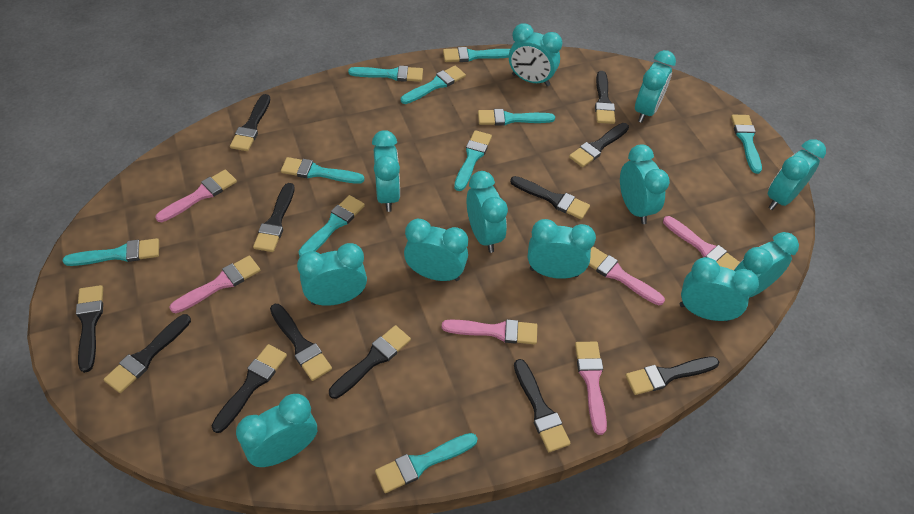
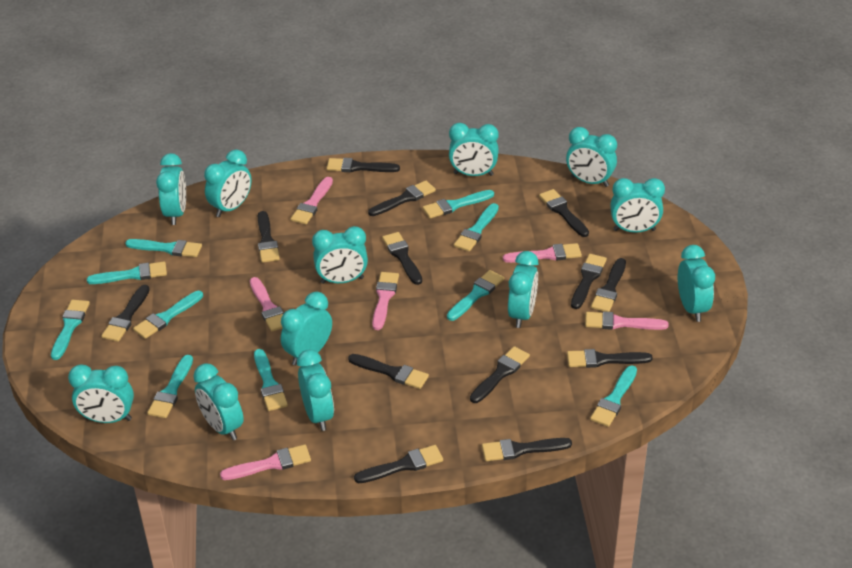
black brush: [76,285,103,373] [104,314,191,393] [211,344,287,433] [230,94,270,151] [253,183,295,252] [270,304,332,381] [329,325,411,399] [510,176,590,220] [514,359,571,452] [569,123,629,167] [595,71,615,124] [625,357,719,395] = 12 -> [101,285,150,342] [258,211,280,263] [327,158,400,172] [348,354,429,389] [354,445,443,483] [368,181,436,216] [382,232,422,285] [470,346,530,403] [482,438,572,461] [539,189,589,237] [567,349,653,368] [571,254,607,309] [591,258,626,312] = 13

